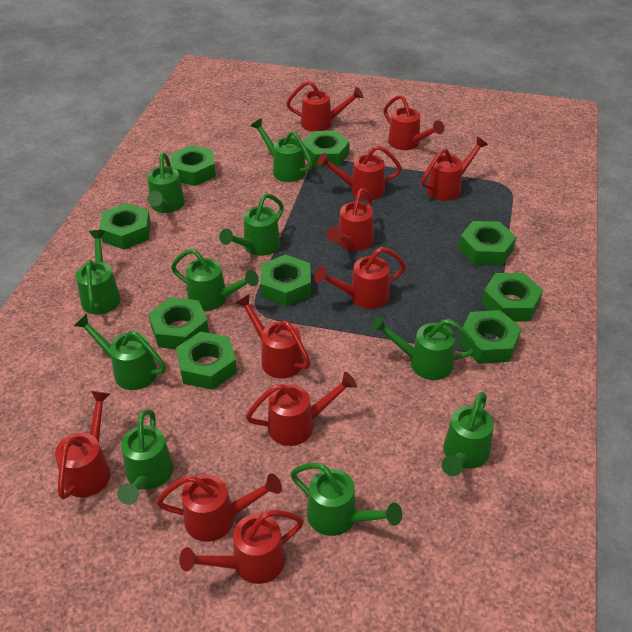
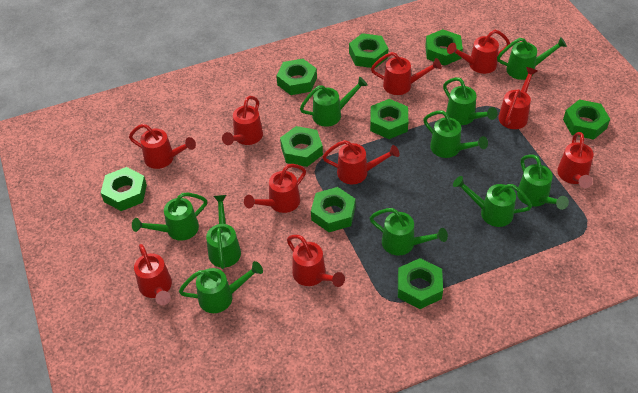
red watering can: [55,391,111,500] [156,474,282,542] [179,510,304,584] [236,294,311,378] [246,372,357,446] [286,81,363,132] [314,247,406,309] [317,145,402,200] [327,188,374,251] [383,95,444,150] [421,137,488,201] = 11 -> [129,124,196,169] [134,244,172,305] [222,96,263,145] [244,164,306,213] [287,235,345,287] [323,140,400,184] [371,52,442,95] [447,30,510,74] [498,67,538,129] [557,132,594,188] = 10

